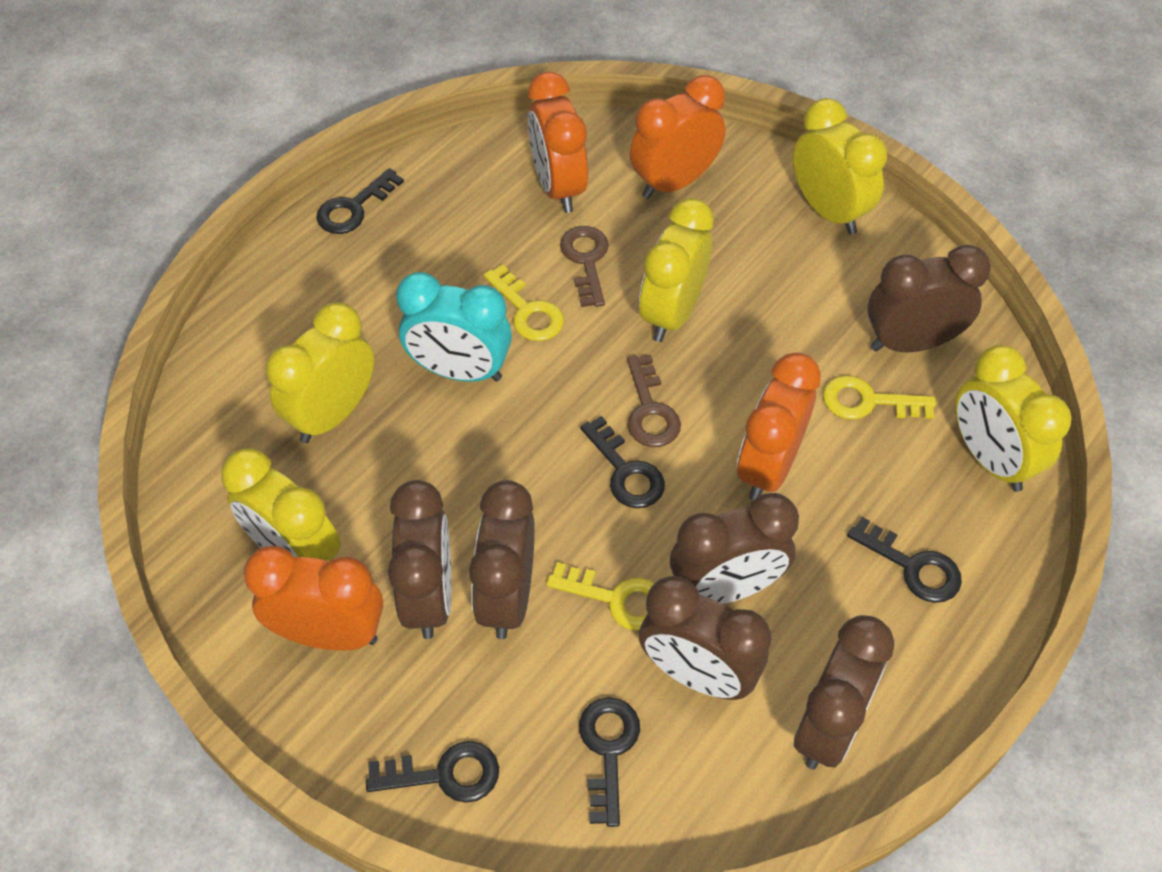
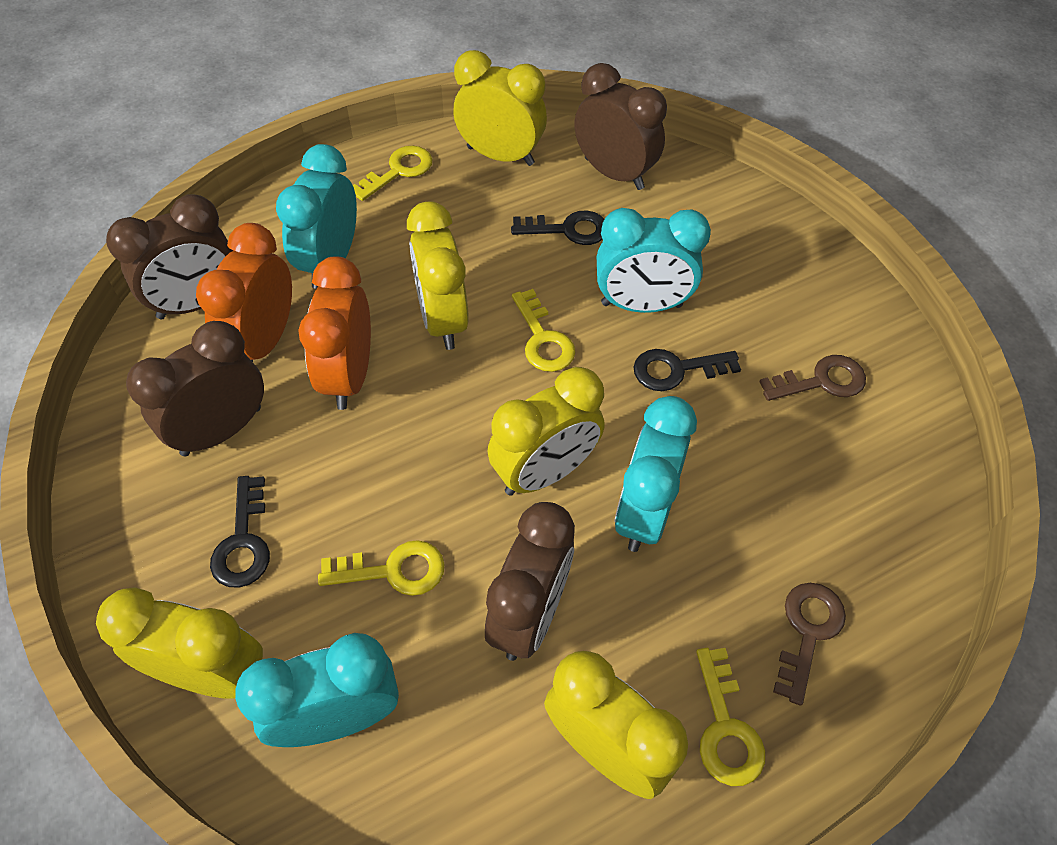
black key: [316,168,404,234] [366,741,499,803] [579,697,640,827] [580,416,665,508] [847,517,962,603] = 5 -> [210,476,270,588] [511,211,604,245] [634,349,741,391] = 3
brown clock: [388,480,451,639] [469,480,535,639] [639,576,771,700] [670,493,799,604] [794,615,894,769] [867,245,991,352] = 6 -> [106,194,233,319] [126,321,264,456] [485,502,575,661] [574,63,667,190] = 4
orange clock: [244,546,383,651] [528,72,588,213] [630,75,726,199] [737,352,821,500] = 4 -> [196,223,292,362] [298,257,371,410] = 2
turquoise clock: [396,272,512,382] = 1 -> [235,633,399,747] [276,144,357,289] [597,208,711,313] [614,396,697,552] = 4
yellow key: [484,264,564,341] [546,562,654,631] [823,375,936,419] = 3 -> [318,540,445,596] [353,146,433,201] [512,289,575,372] [696,648,765,786] = 4

